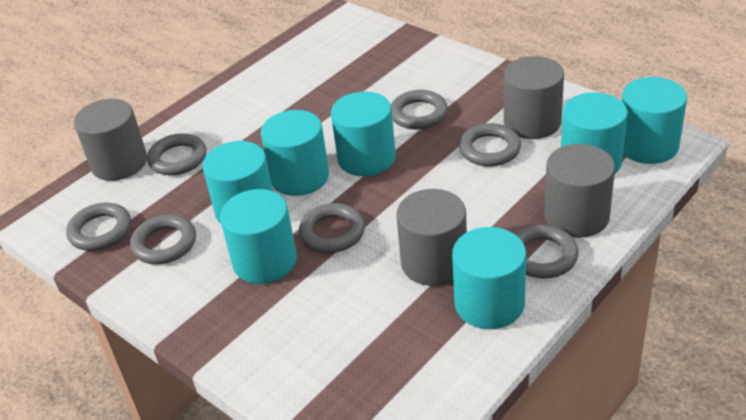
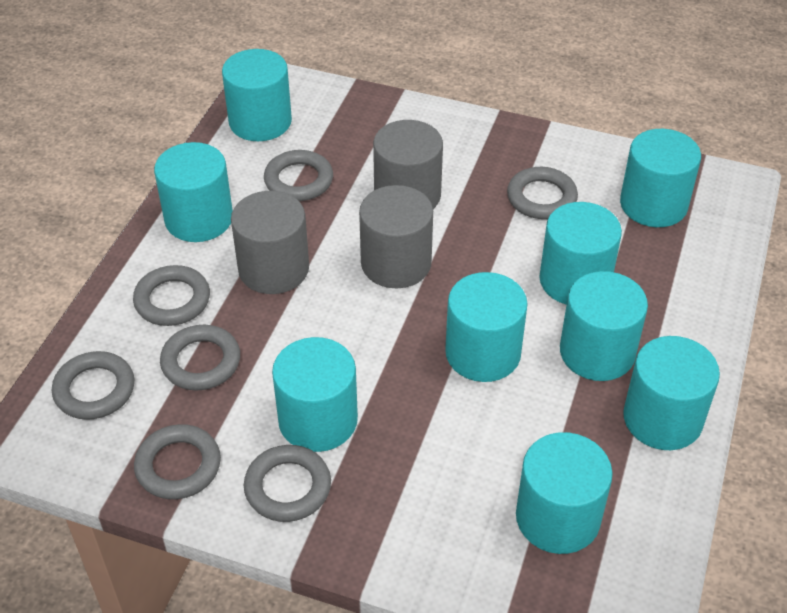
grey cylinder: [74,99,147,181] [396,189,467,286] [504,56,564,139] [544,144,615,238] = 4 -> [231,191,309,294] [359,185,433,288] [373,120,443,209] = 3
turquoise cylinder: [202,141,273,223] [220,189,297,284] [261,110,329,196] [331,92,396,176] [452,227,526,329] [561,92,628,173] [622,77,687,164] = 7 -> [154,142,233,242] [222,49,292,141] [272,337,358,452] [445,272,528,382] [516,432,613,554] [539,202,622,305] [560,271,648,381] [620,129,701,227] [623,336,720,450] = 9

